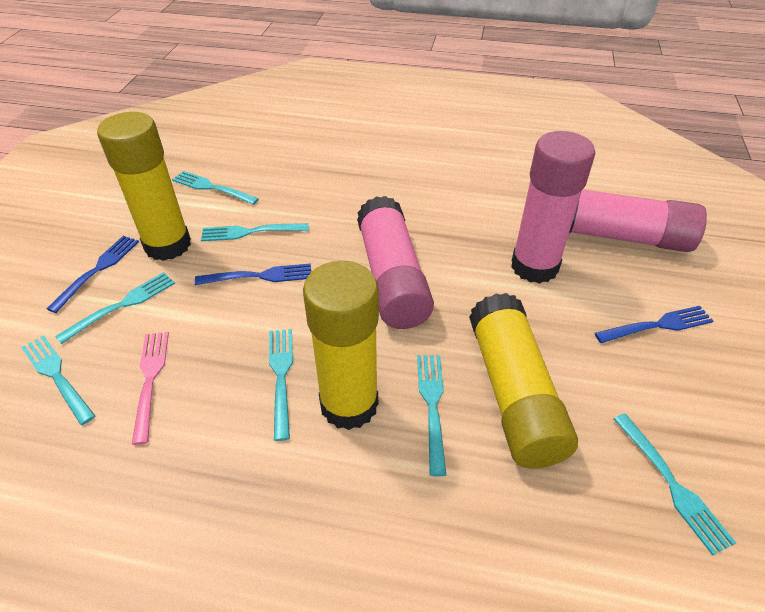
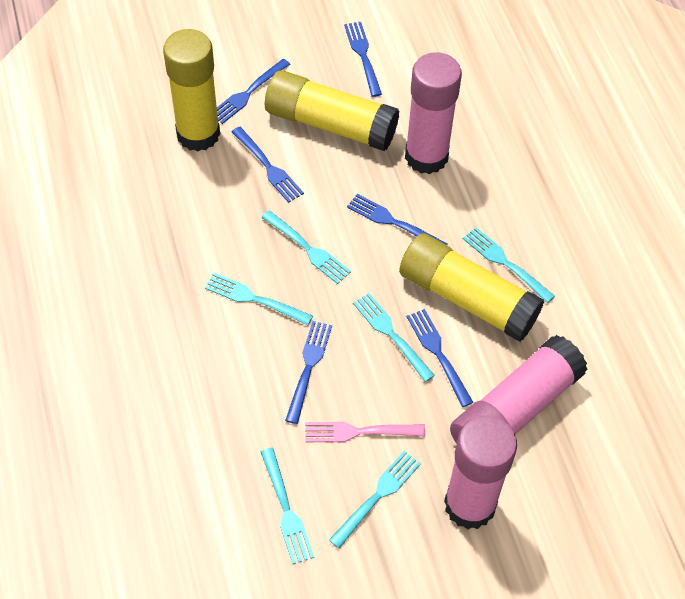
blue fork: [47,236,139,313] [195,263,311,285] [595,306,713,343] = 3 -> [217,59,291,124] [232,127,304,203] [285,321,332,424] [344,22,382,97] [347,194,448,245] [407,309,474,407] = 6
turquoise fork: [21,335,95,425] [55,272,175,344] [172,171,259,205] [201,223,309,241] [269,329,293,441] [417,355,446,476] [614,414,736,555] = 7 -> [205,273,313,325] [260,448,314,564] [261,210,351,284] [329,451,421,548] [353,293,435,382] [463,227,555,303] = 6

